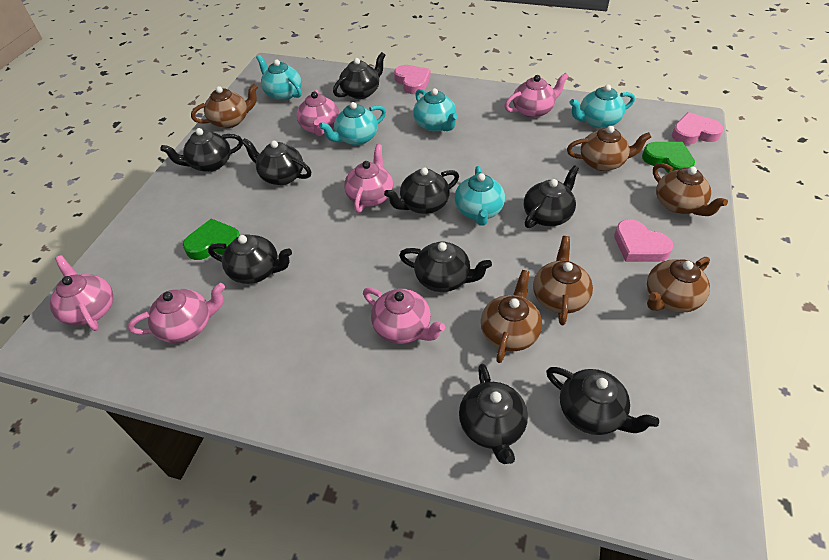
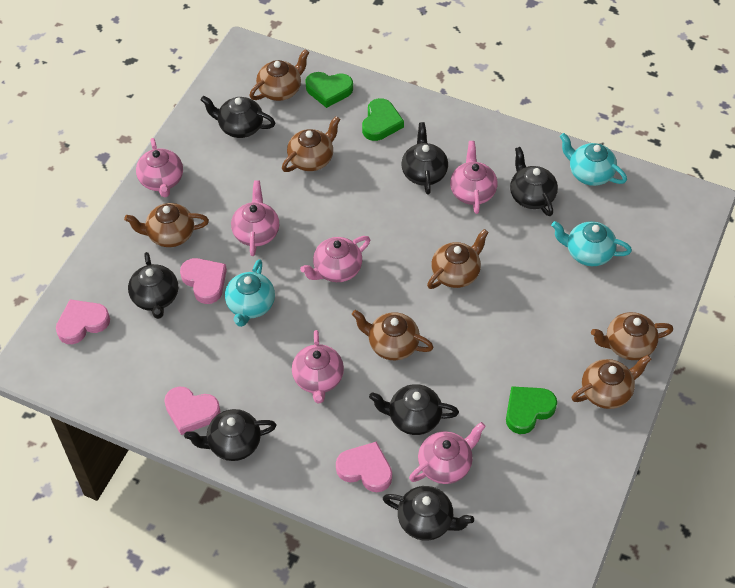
black teapot: [160,128,243,172] [208,234,292,284] [241,138,311,185] [333,52,385,99] [384,167,459,214] [399,241,492,292] [459,363,528,464] [524,165,579,228] [546,367,659,435] = 9 -> [128,252,178,319] [184,409,277,461] [201,96,275,138] [369,384,459,435] [383,486,474,541] [402,122,448,194] [510,147,558,216] = 7
brown teapot: [191,84,258,128] [481,270,542,363] [533,236,593,325] [567,126,651,171] [647,257,710,313] [653,163,728,216] = 6 -> [124,203,209,247] [249,49,310,101] [282,116,340,172] [352,310,434,360] [427,229,489,289] [572,355,652,409] [591,312,673,360] = 7
green heart: [183,218,240,260] [642,142,695,173] = 2 -> [305,72,353,108] [362,98,404,141] [506,386,557,434] = 3
pink heart: [394,65,431,94] [614,219,674,262] [672,112,724,145] = 3 -> [56,299,110,344] [164,387,221,435] [180,258,227,304] [336,442,392,492] = 4
turquoise teapot: [256,55,302,101] [319,102,386,145] [413,88,458,132] [454,166,505,226] [570,84,635,128] = 5 -> [225,259,275,327] [551,221,632,266] [560,133,627,186] = 3

